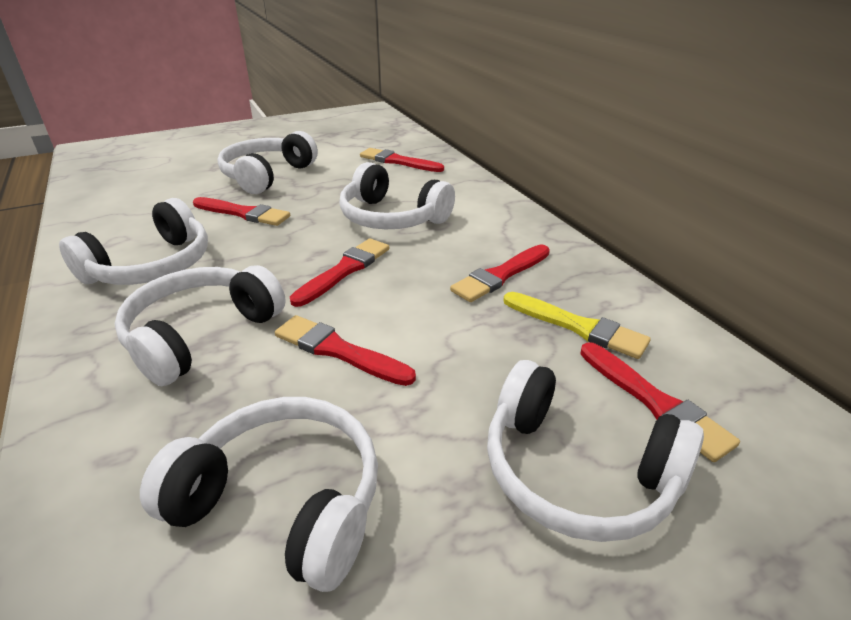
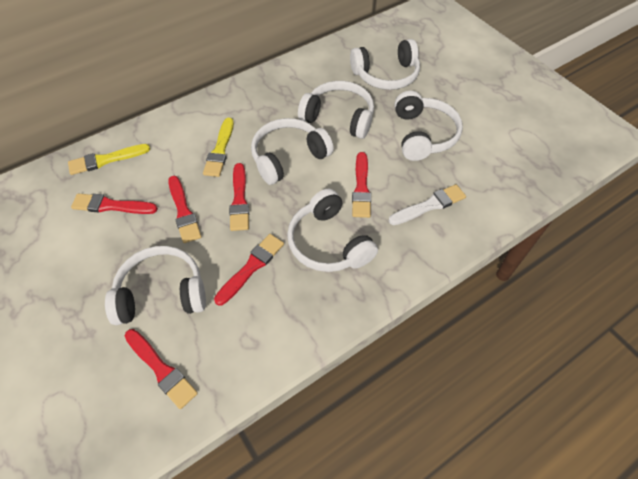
white brush: none = 0 -> [389,184,466,225] = 1
yellow brush: [503,292,651,359] = 1 -> [68,144,150,175] [203,118,234,177] = 2

